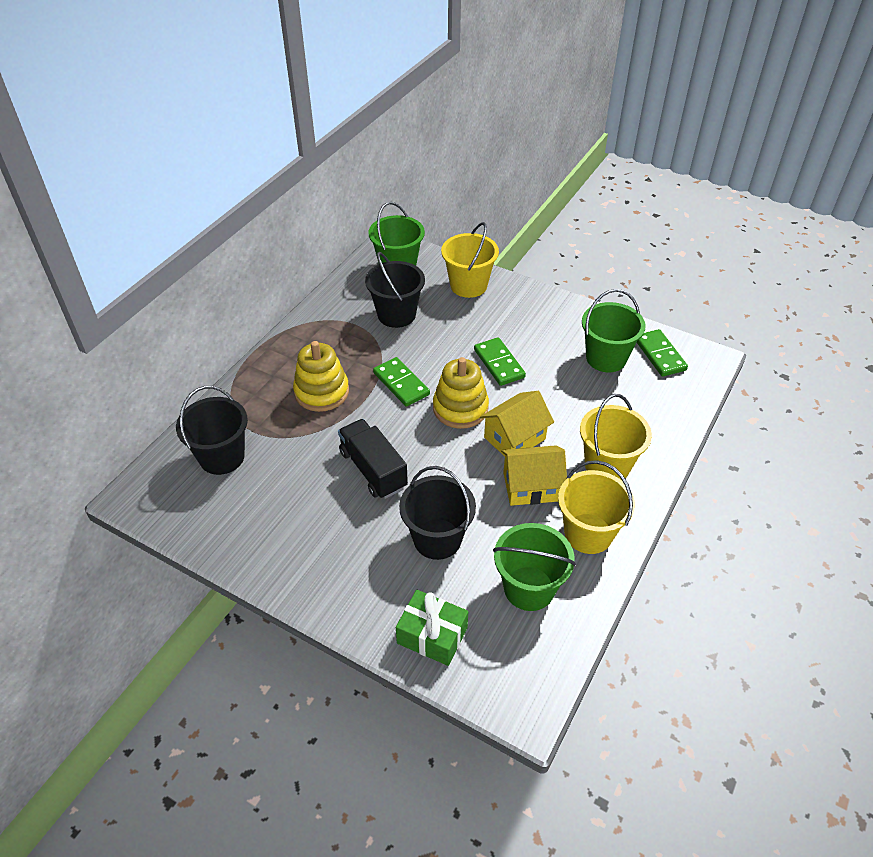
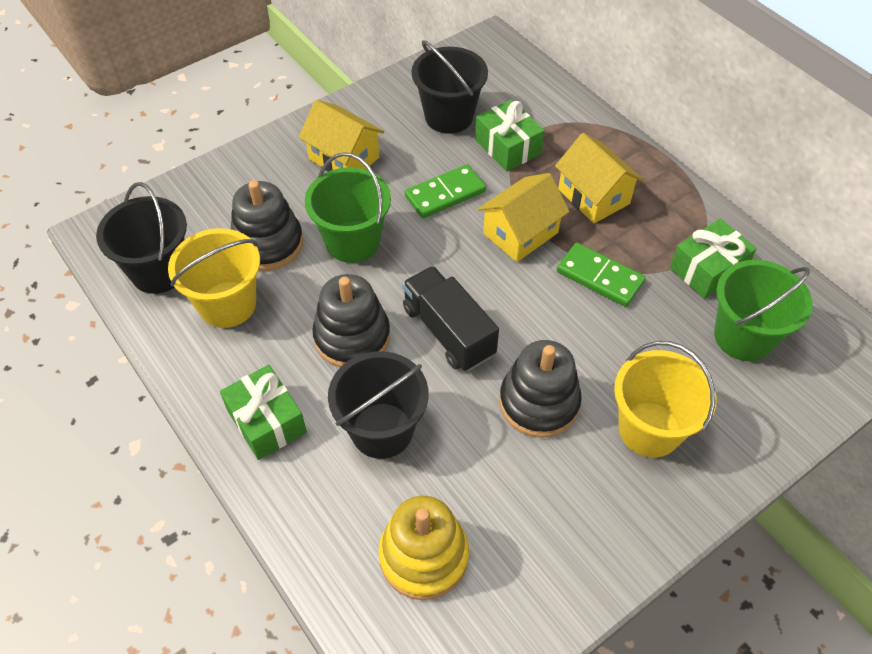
black stacking toy: none = 0 -> [231,180,303,271] [312,274,390,367] [499,340,582,438] = 3
green bucket: [368,202,425,266] [493,523,576,611] [582,289,646,372] = 3 -> [305,152,391,263] [714,260,813,361] = 2
green domino: [373,357,430,407] [474,337,526,386] [637,329,688,377] = 3 -> [405,164,486,218] [557,243,646,307] = 2
green gift: [396,590,468,666] = 1 -> [220,365,307,460] [475,100,545,171] [670,219,757,299] = 3
yellow bucket: [441,222,499,298] [558,460,635,554] [580,394,652,479] = 3 -> [168,228,260,328] [614,341,716,457] = 2
yellow house: [480,391,554,456] [501,445,567,506] = 2 -> [298,100,384,172] [478,173,570,262] [555,133,643,224] = 3
yellow stacking toy: [293,341,349,412] [433,357,489,429] = 2 -> [378,496,469,600] = 1

